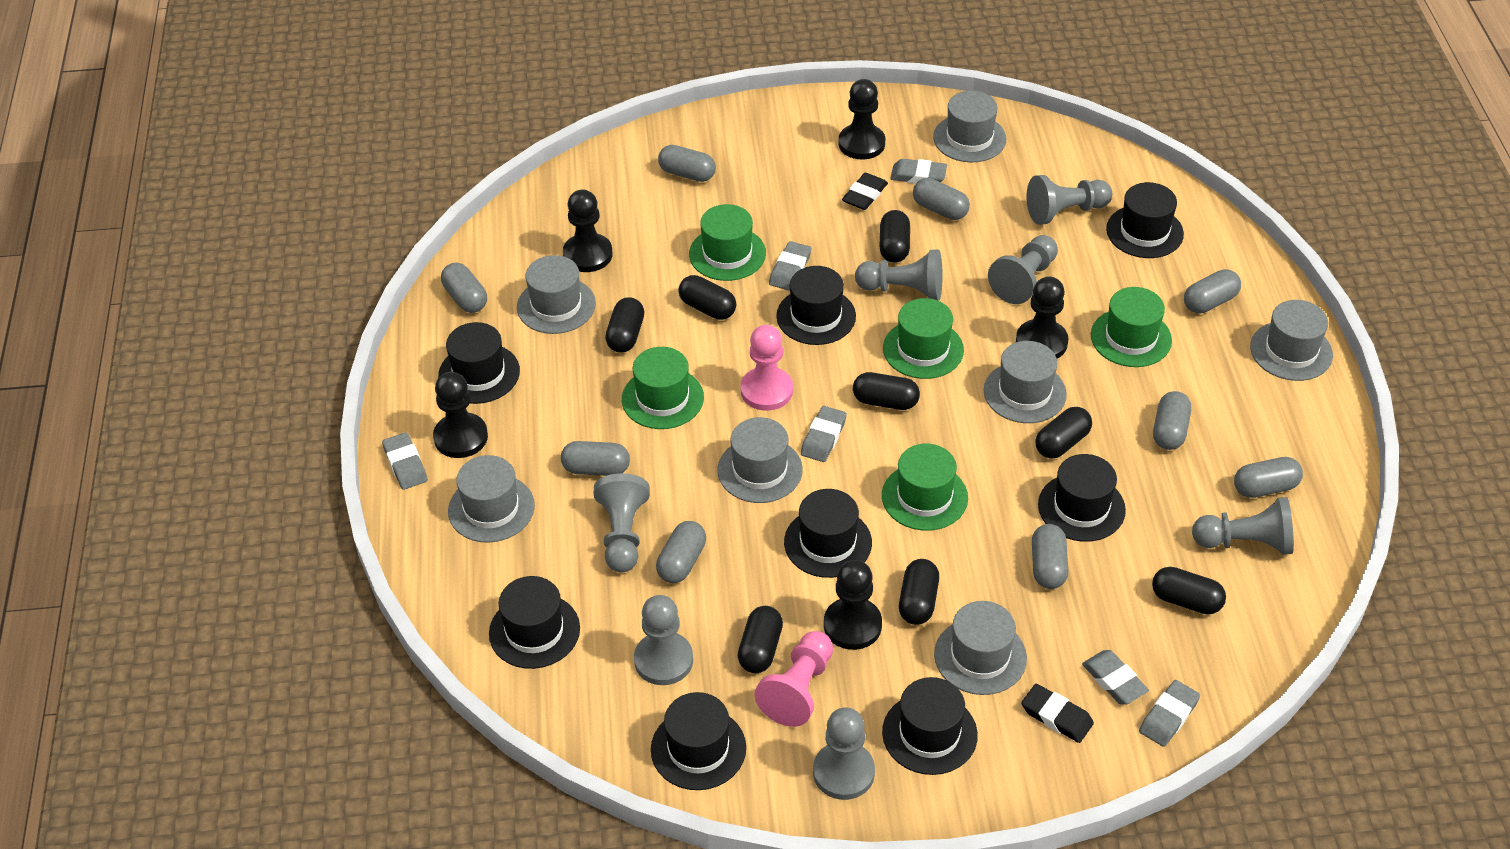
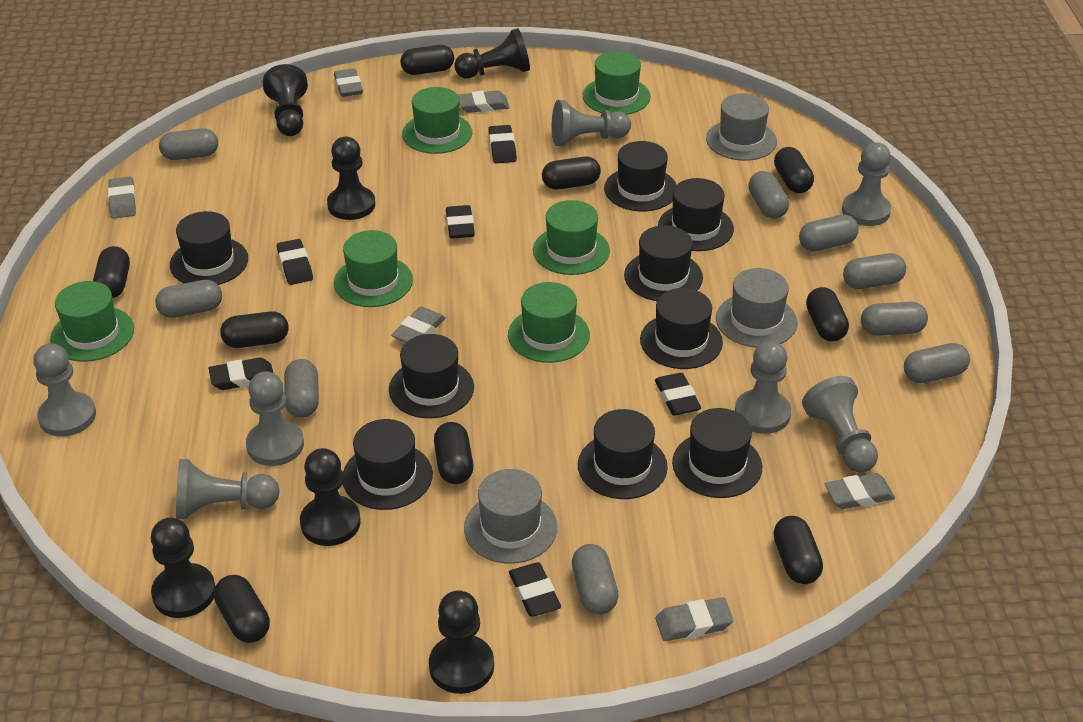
black capsule: [605,297,644,353] [678,275,736,320] [738,606,783,673] [853,372,920,410] [880,210,910,263] [899,559,939,625] [1035,407,1092,459] [1152,567,1226,615] = 8 -> [93,246,130,298] [214,575,270,643] [220,311,289,348] [400,45,454,75] [434,422,473,484] [542,157,601,190] [773,516,823,584] [774,147,814,193] [806,287,849,341] = 9
black eraser: [842,173,888,210] [1021,684,1094,743] = 2 -> [209,357,273,390] [277,239,313,285] [446,205,475,239] [488,125,517,163] [509,562,561,616] [655,373,701,415] = 6
black hat: [438,322,520,404] [489,576,580,669] [651,692,746,790] [776,266,856,345] [784,489,872,578] [882,677,978,775] [1038,454,1126,542] [1106,182,1184,258] = 8 -> [170,211,248,285] [343,419,433,510] [389,334,474,418] [578,409,668,499] [604,141,677,211] [624,225,703,301] [640,288,723,369] [658,178,734,251] [672,408,762,498] = 9
black pawn: [433,372,488,458] [563,189,613,272] [824,560,882,650] [838,79,885,160] [1016,276,1068,358] = 5 -> [151,518,215,618] [263,64,308,136] [300,448,361,546] [327,137,375,220] [429,590,494,694] [454,28,530,78] = 6
green hat: [622,347,704,429] [689,204,766,281] [882,444,968,531] [883,298,964,379] [1091,287,1172,367] = 5 -> [50,281,134,362] [334,230,413,307] [402,87,472,154] [508,282,590,363] [533,200,610,275] [583,51,651,115] = 6
grey hat: [448,455,535,543] [517,255,596,334] [717,417,803,503] [933,91,1007,162] [934,601,1027,695] [984,341,1067,423] [1250,300,1333,381] = 7 -> [464,469,557,564] [706,93,777,161] [716,268,798,348] = 3
pink pawn: [740,325,793,411] [754,631,833,727] = 2 -> none = 0

